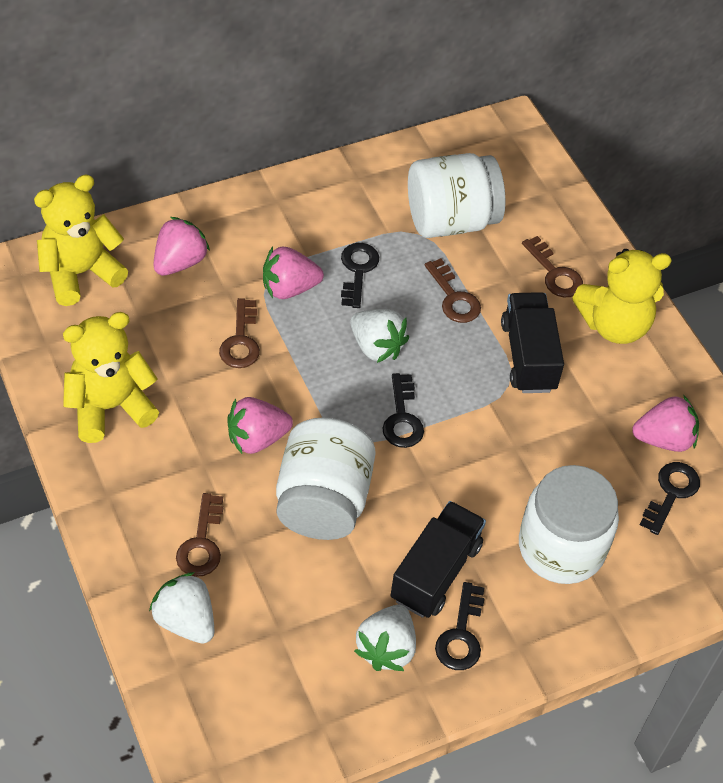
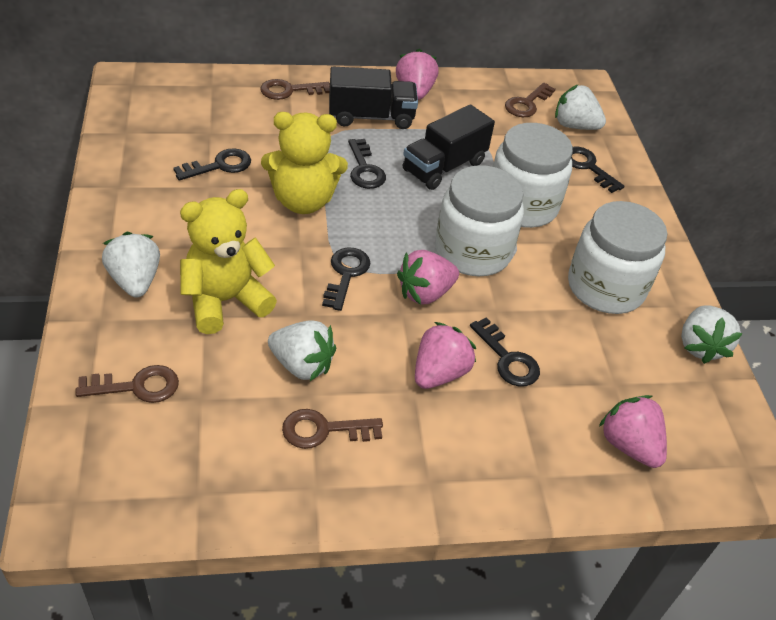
black key: [341,243,379,308] [383,373,424,448] [435,582,484,670] [640,462,700,535] = 4 -> [173,148,251,181] [322,247,371,311] [348,139,386,189] [470,317,540,387] [571,146,625,193] = 5
white strawberry: [149,572,214,644] [350,309,409,363] [354,605,416,671] = 3 -> [102,232,160,298] [268,320,336,381] [555,84,606,130] [681,305,743,364] = 4
yellow teddy bear: [34,174,128,306] [63,312,159,443] [572,249,672,344] = 3 -> [180,189,277,334] [261,112,348,214] = 2

